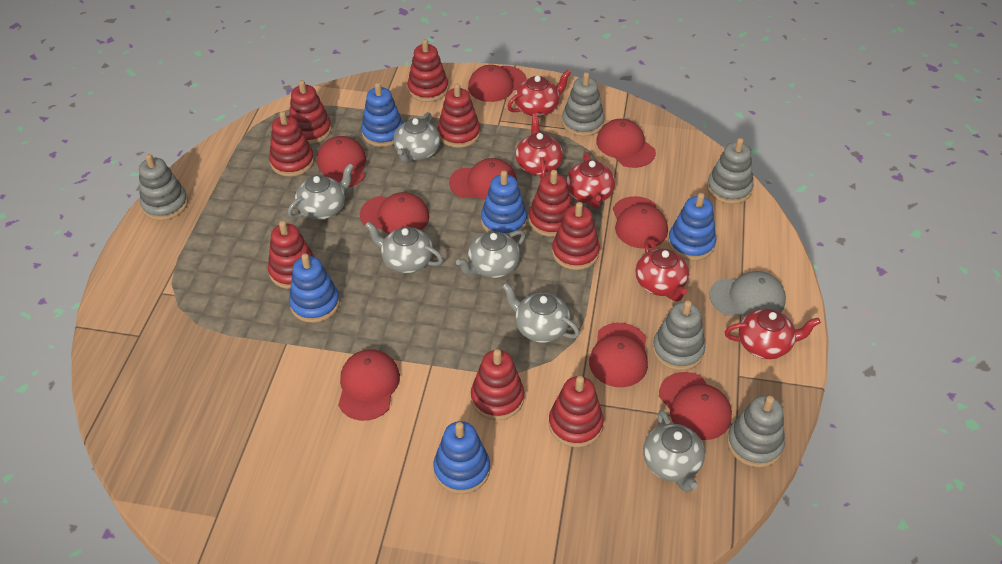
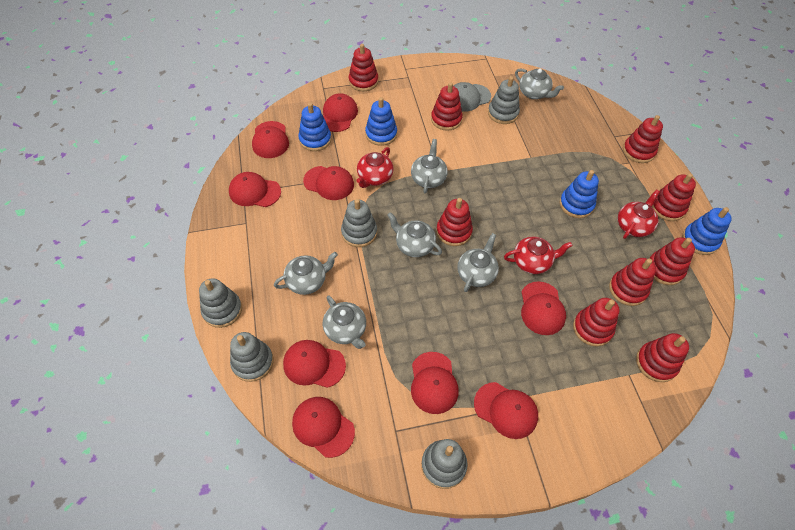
blue stacking toy: [289,254,340,323] [361,83,403,147] [433,421,490,494] [481,171,527,236] [668,193,716,261] = 5 -> [298,103,331,151] [365,97,397,146] [560,170,599,218] [682,207,732,255] = 4
red teapot: [507,70,571,117] [515,114,563,179] [566,152,615,209] [636,239,689,302] [725,308,821,359] = 5 -> [357,147,394,188] [504,237,573,274] [618,189,660,239] = 3

